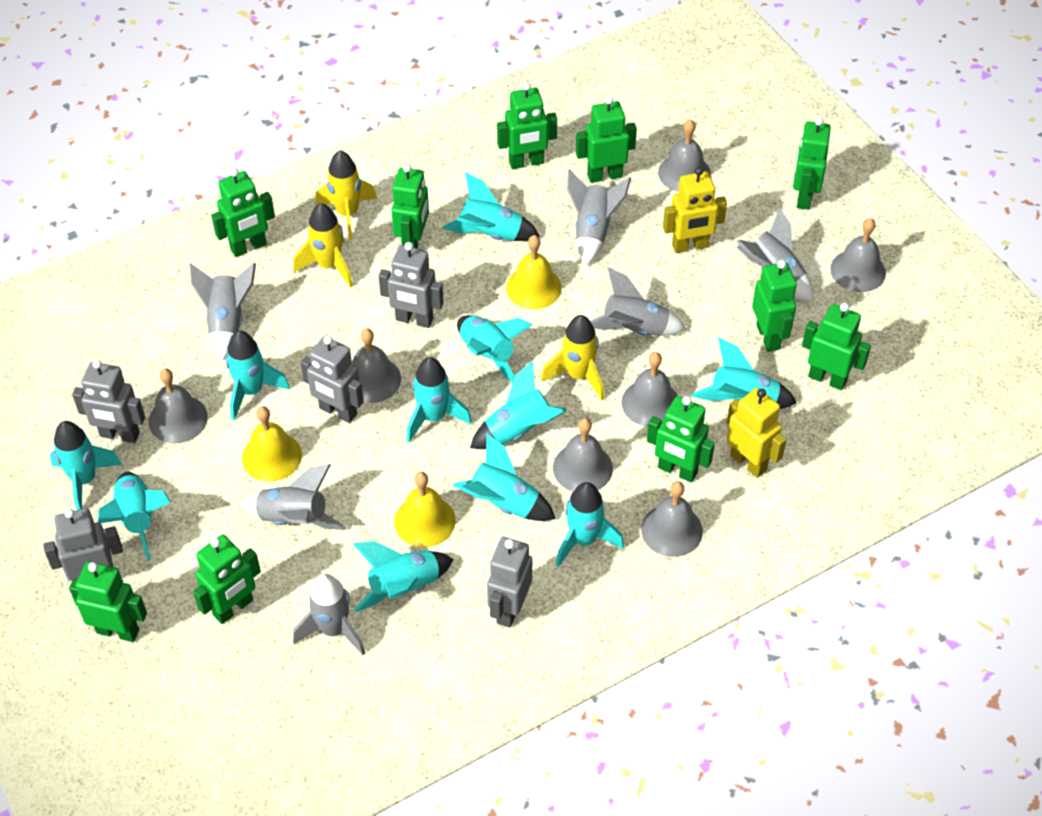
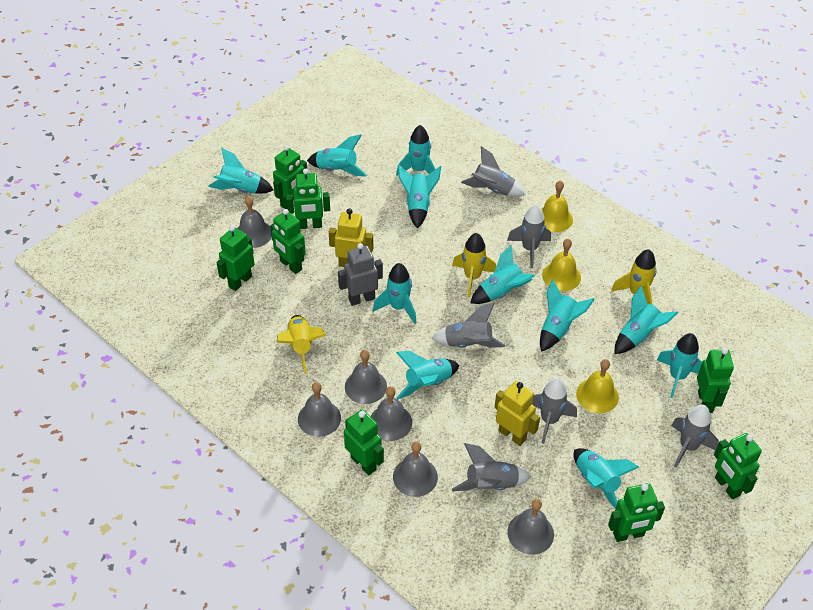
green robot: [69,561,147,642] [193,534,261,624] [211,168,275,257] [391,164,429,249] [497,82,557,169] [576,96,637,183] [647,396,715,482] [752,260,797,352] [793,117,831,210] [802,303,871,390] = 10 -> [216,226,255,291] [270,209,306,274] [273,145,307,209] [286,169,330,229] [344,409,384,476] [608,483,665,542] [697,348,734,413] [714,433,762,499] = 8
grey bell: [149,368,208,443] [352,328,401,403] [553,418,613,492] [622,352,678,427] [641,481,703,557] [658,119,711,192] [830,218,886,292] = 7 -> [237,196,272,248] [298,382,341,437] [345,350,387,404] [370,386,412,441] [393,441,438,497] [507,499,554,555] = 6
grey robot: [43,508,123,581] [72,360,145,443] [301,336,364,423] [379,242,443,328] [487,537,532,628] = 5 -> [338,243,383,306] = 1

